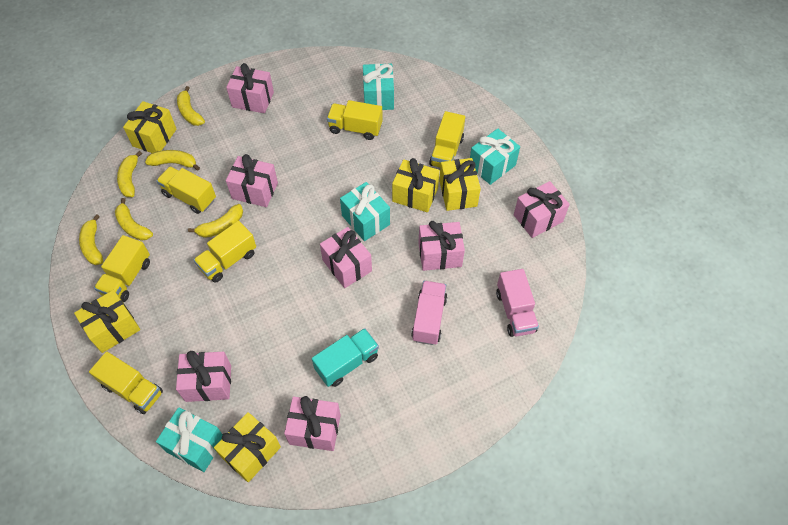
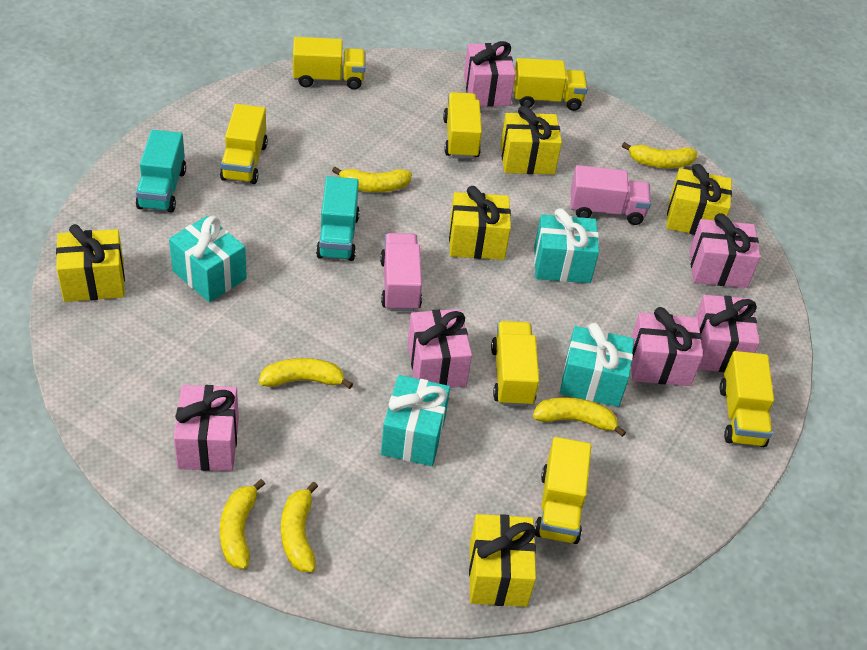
pink gift: [176,351,231,402] [226,63,274,113] [226,154,278,207] [284,396,341,451] [320,227,372,288] [418,221,465,271] [514,181,570,238] = 7 -> [174,385,239,471] [408,309,472,388] [464,41,515,107] [631,307,703,386] [689,213,760,288] [695,295,760,372] = 6
turquoise truck: [312,328,379,387] = 1 -> [136,130,186,213] [316,176,360,261] = 2
yellow truck: [89,352,163,414] [94,235,150,302] [156,166,216,214] [194,221,256,283] [327,100,383,140] [429,111,465,167] = 6 -> [220,104,268,184] [293,37,365,90] [443,92,482,159] [491,321,539,407] [513,58,588,111] [534,437,591,544] [720,351,774,447] = 7

